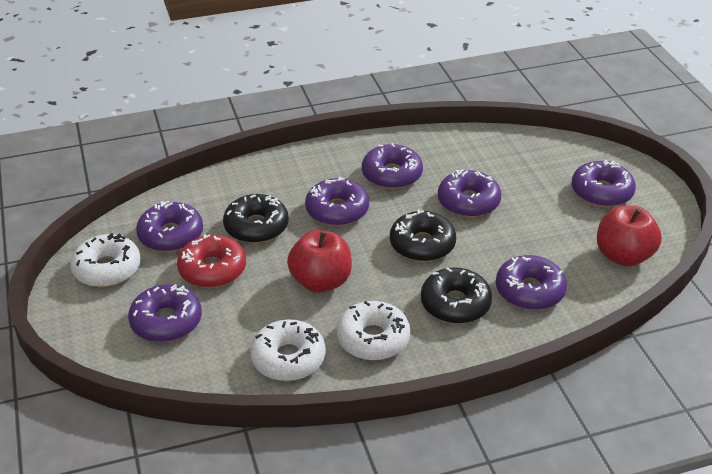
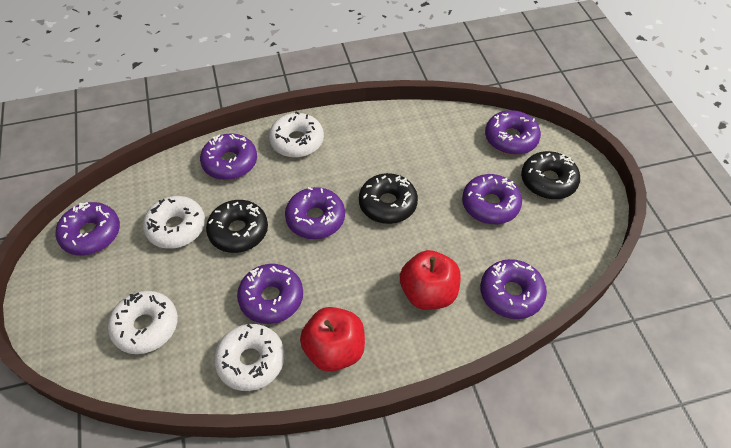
red donut: [177,234,246,288] = 1 -> none = 0
white donut: [70,233,141,287] [250,319,326,381] [337,301,410,360] = 3 -> [108,291,178,354] [143,196,205,249] [214,324,285,391] [269,111,324,158] = 4

